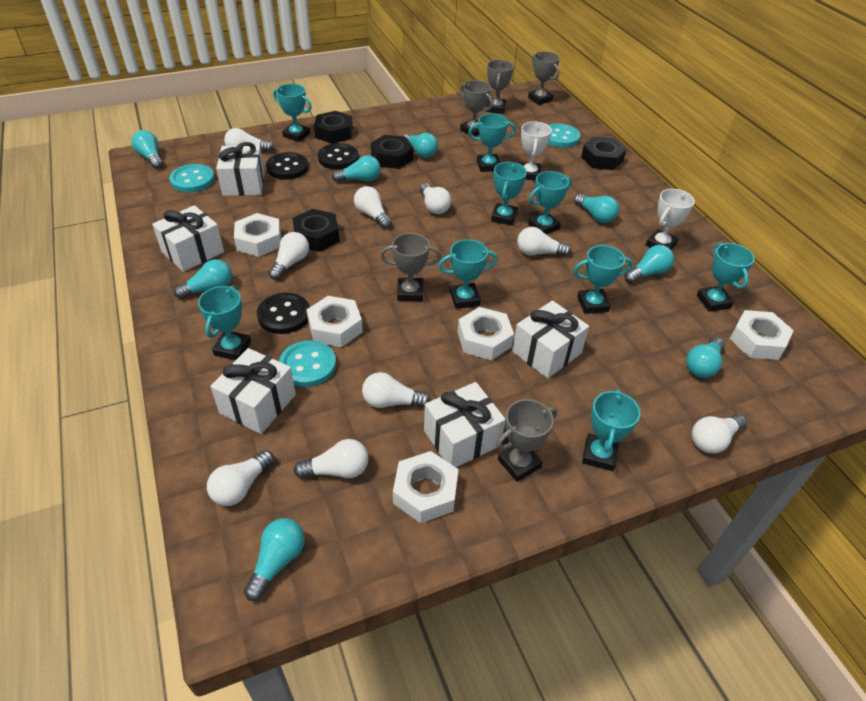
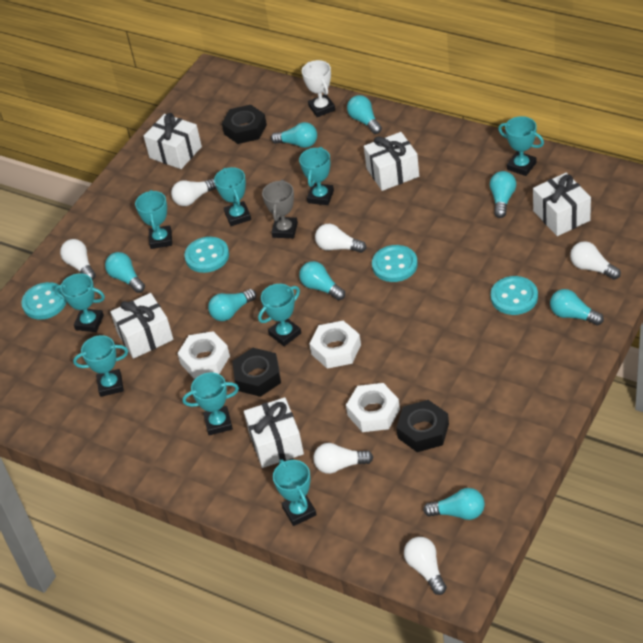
black button: [257,293,310,334] [266,152,308,179] [318,143,359,170] = 3 -> none = 0
black nut: [292,209,340,252] [314,111,353,144] [371,135,413,169] [581,137,627,170] = 4 -> [222,105,267,144] [232,348,281,397] [396,400,449,452] = 3
grey trophy: [380,233,441,301] [460,80,493,137] [486,60,514,114] [496,399,557,482] [528,51,560,105] = 5 -> [262,180,298,238] = 1
turquoise button: [169,164,215,192] [279,340,336,387] [548,123,580,148] = 3 -> [21,282,67,320] [184,237,229,273] [372,245,418,282] [491,276,538,315] = 4
white light bulb: [207,450,274,506] [224,128,274,152] [268,232,309,280] [293,439,368,479] [354,186,392,229] [362,372,431,408] [419,183,451,214] [517,227,571,256] [692,414,747,454] = 9 -> [60,239,96,280] [171,179,216,206] [313,443,373,474] [315,224,366,253] [404,537,447,595] [570,241,621,280] = 6
white nut: [234,213,281,257] [307,296,362,347] [393,451,458,523] [458,307,514,360] [730,310,794,360] = 5 -> [177,331,230,379] [309,321,361,369] [346,383,400,432] = 3
white trophy: [520,121,552,181] [646,189,695,250] = 2 -> [302,60,335,117] = 1

